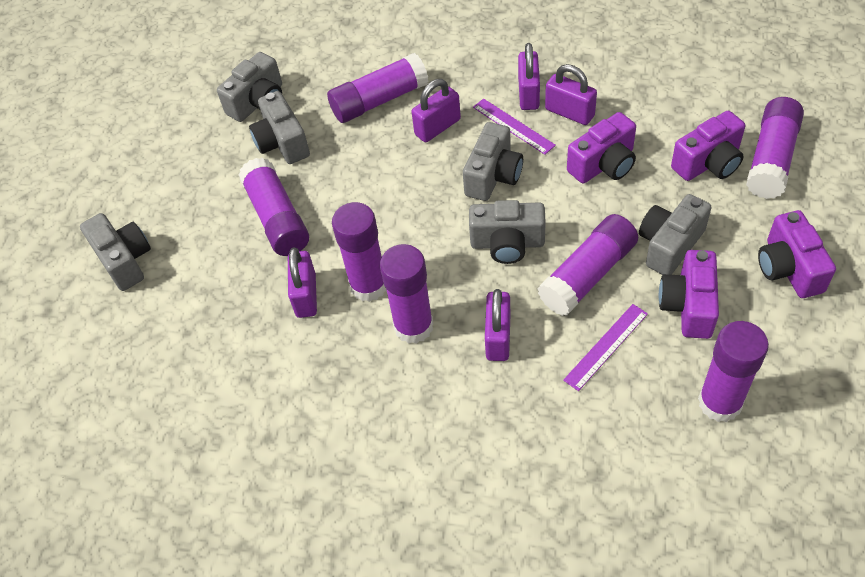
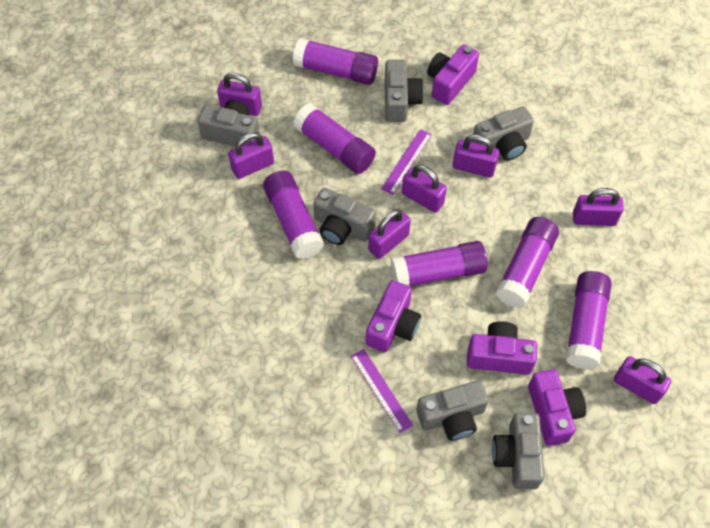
purple glue stick: [238,158,309,256] [327,53,429,123] [332,202,387,302] [380,244,434,344] [538,214,638,316] [698,321,769,422] [746,97,804,199] = 7 -> [263,170,324,259] [293,38,378,85] [293,103,376,174] [391,241,488,286] [496,217,559,308] [566,271,612,369] = 6
purple padlock: [288,247,317,318] [411,79,461,142] [485,289,510,361] [518,43,540,110] [545,64,597,125] = 5 -> [217,73,262,116] [228,132,274,179] [368,209,411,259] [402,165,447,213] [453,134,499,178] [573,188,624,226] [614,356,671,404] = 7

